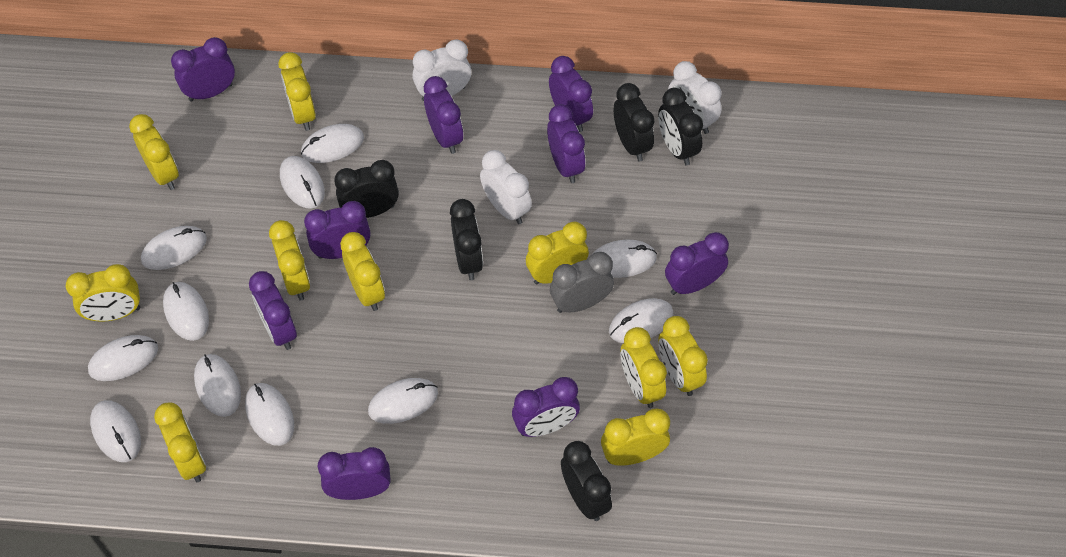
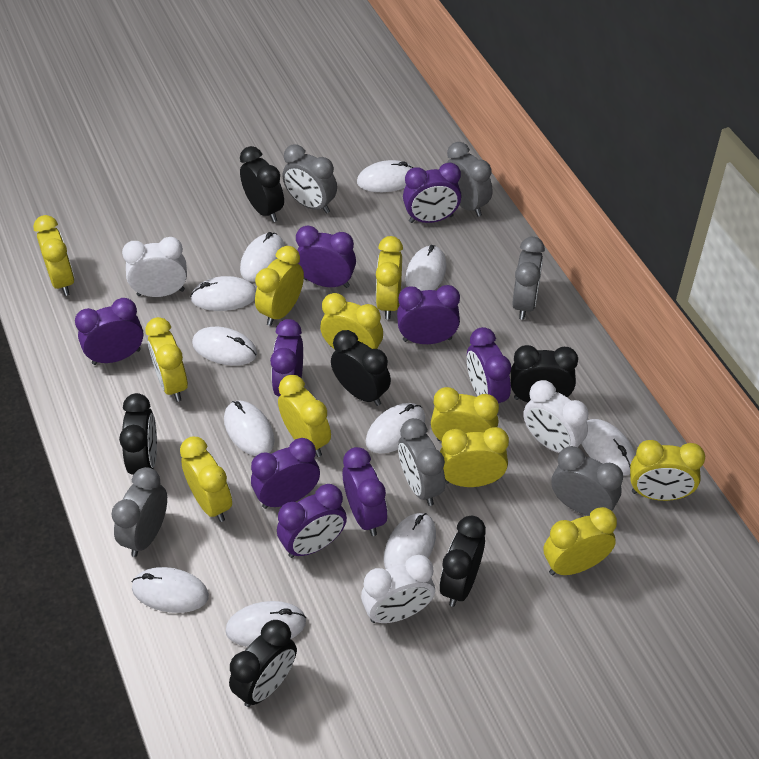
black clock: [334,160,399,218] [450,199,483,280] [561,441,612,521] [614,83,655,161] [658,88,703,165] = 5 -> [119,393,157,475] [229,620,297,707] [240,146,284,222] [331,330,391,406] [440,516,486,607] [511,345,578,403] = 6
grey clock: [550,252,614,313] = 1 -> [111,467,167,557] [282,145,337,214] [398,418,445,506] [447,142,492,217] [512,237,545,320] [551,446,623,516] = 6
yellow clock: [66,264,140,322] [129,114,179,190] [154,402,206,482] [269,220,310,301] [278,52,316,131] [340,232,385,311] [526,221,589,284] [601,408,670,466] [621,327,667,408] [658,316,708,396] = 10 -> [33,215,75,296] [145,317,188,402] [180,437,232,522] [255,246,304,326] [278,375,331,457] [320,293,383,349] [376,236,403,319] [431,387,499,441] [440,427,509,487] [544,507,617,575] [630,440,705,501] = 11

